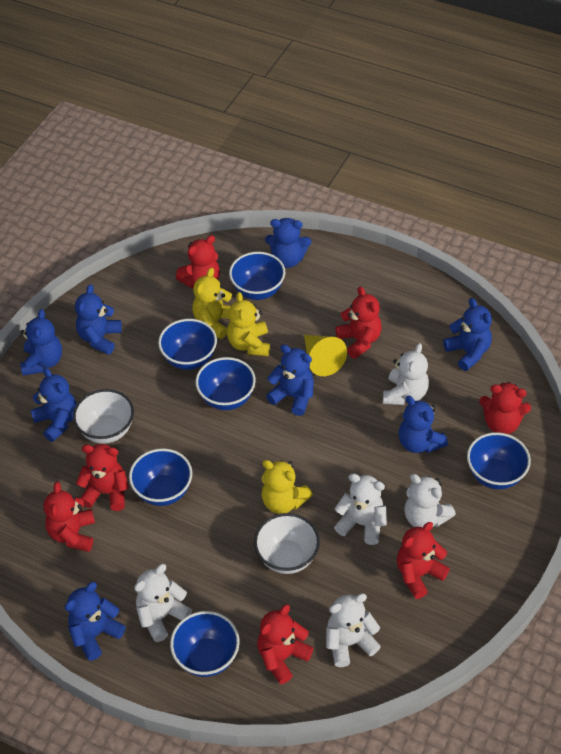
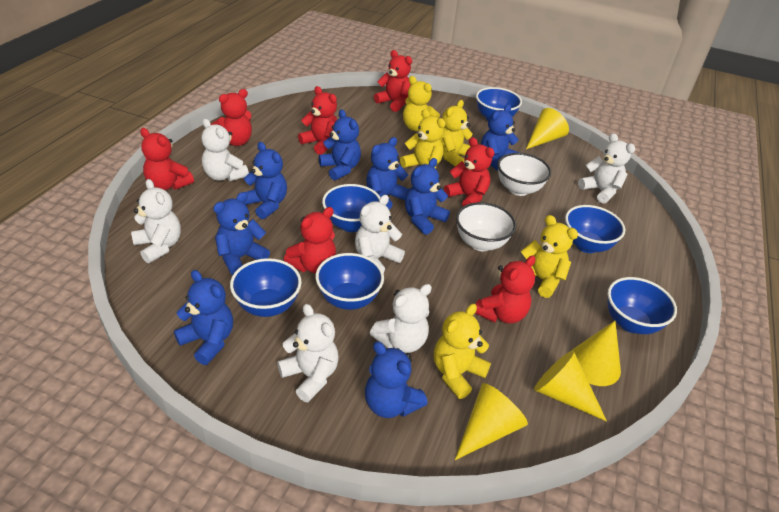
white teddy bear: [134,564,192,642] [326,593,381,667] [334,473,387,545] [383,343,429,405] [404,474,456,527] = 5 -> [131,179,181,263] [201,119,249,181] [277,304,339,402] [355,195,405,273] [370,284,432,353] [578,133,635,204] = 6
yellow cone: [304,335,347,376] = 1 -> [455,383,528,460] [526,108,569,149] [534,350,607,421] [571,321,621,386] = 4
yellow teddy bear: [192,268,232,339] [227,292,270,356] [261,460,313,514] = 3 -> [400,109,445,169] [403,76,440,131] [434,304,491,399] [440,100,473,166] [521,215,578,298] = 5

